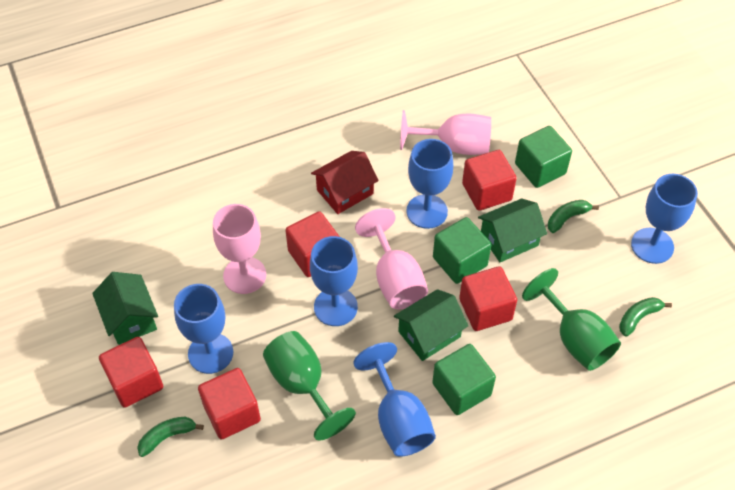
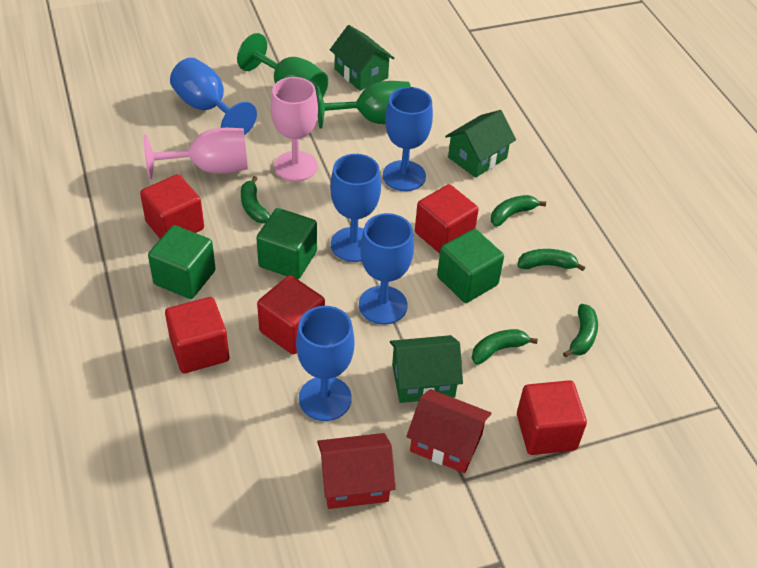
green banana: [137,417,204,457] [548,200,599,233] [619,297,672,337] = 3 -> [241,176,270,223] [472,329,538,365] [491,195,546,226] [518,249,585,271] [563,304,598,357] = 5
pink goblet: [213,204,266,294] [355,208,428,309] [400,110,491,155] = 3 -> [144,128,248,179] [271,77,318,181] = 2
red house: [311,151,379,214] = 1 -> [317,433,396,509] [406,389,492,473] = 2

